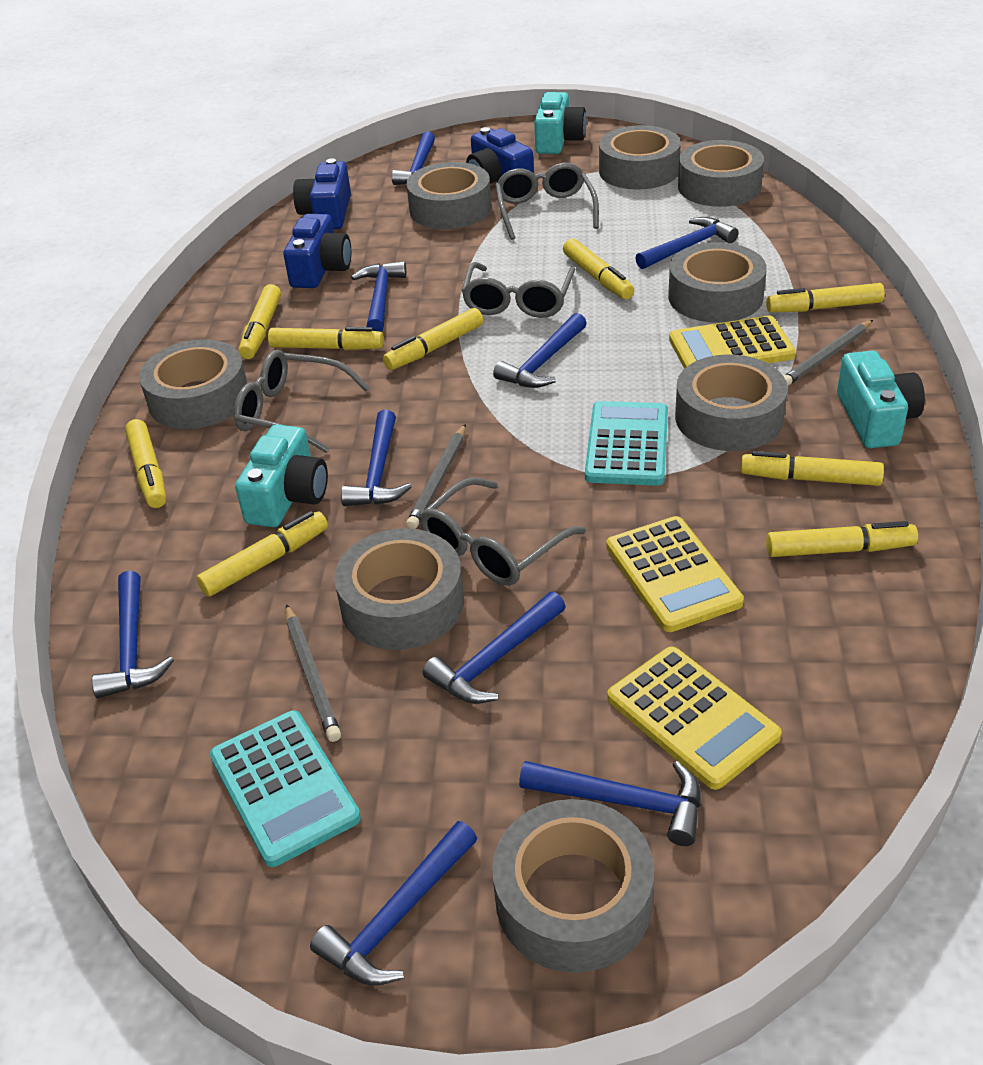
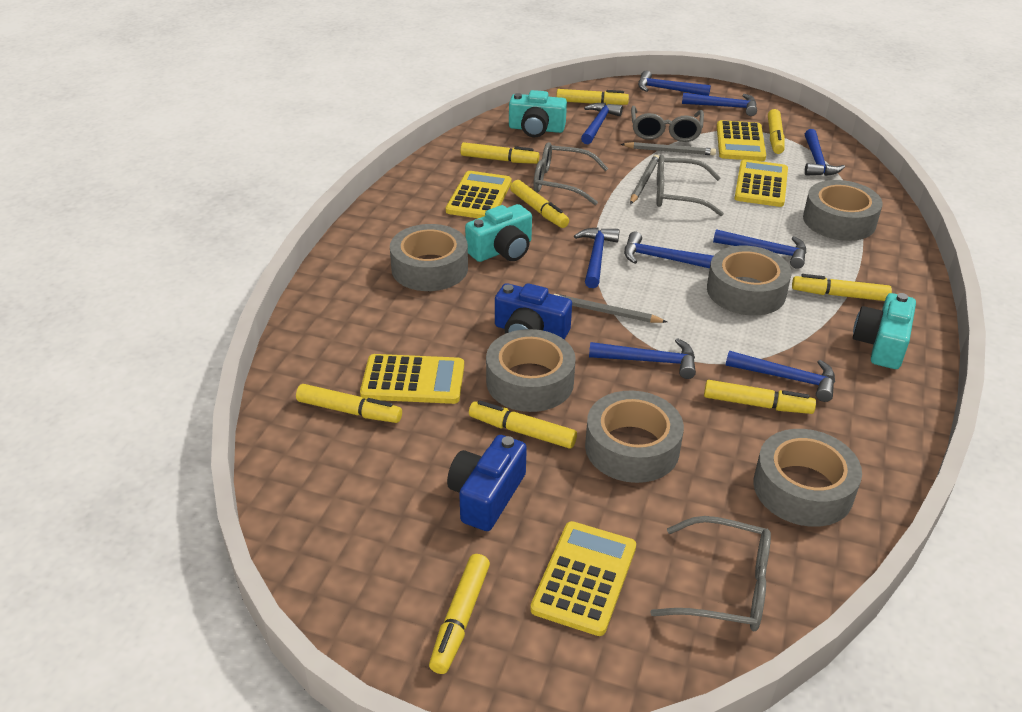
blue camera: [283,214,351,288] [293,158,351,229] [466,127,534,184] = 3 -> [447,435,527,531] [495,283,572,339] = 2
grey tape: [139,339,247,429] [334,528,464,650] [406,162,492,229] [492,799,654,973] [599,125,681,189] [668,242,767,323] [675,355,788,451] [678,140,764,207] = 8 -> [390,224,468,291] [486,329,576,412] [585,391,684,483] [707,246,792,315] [754,429,862,527] [803,180,883,241] = 6
turquoise calculator: [210,710,361,867] [585,401,668,486] = 2 -> none = 0
yellow calculator: [606,516,744,632] [607,647,782,790] [669,315,796,369] = 3 -> [360,354,464,404] [446,171,512,218] [530,521,636,636] [717,120,766,161] [734,159,788,207] = 5

